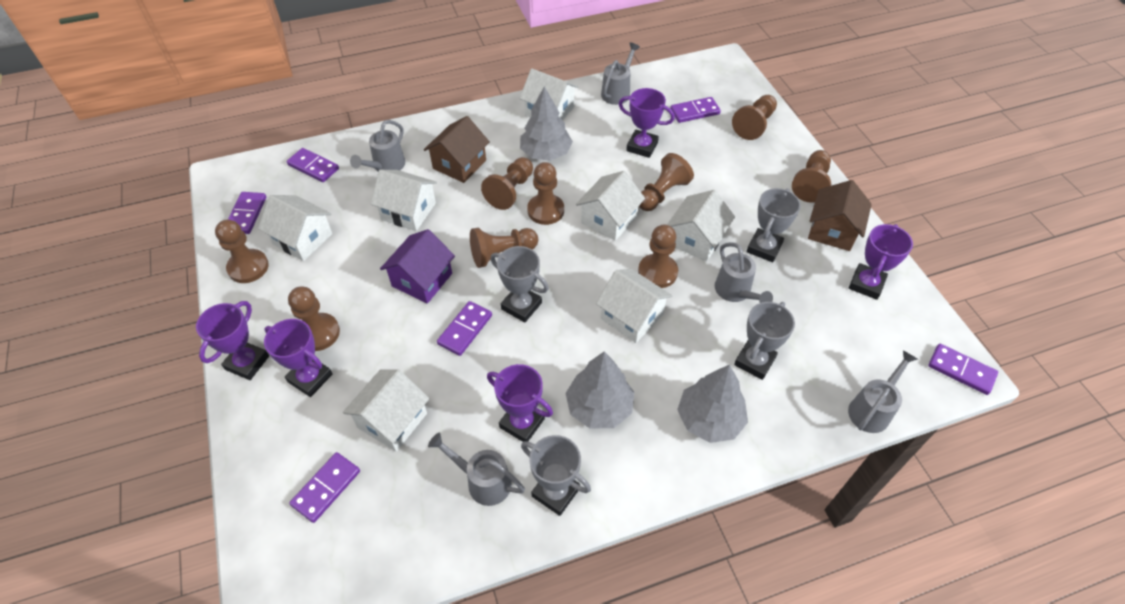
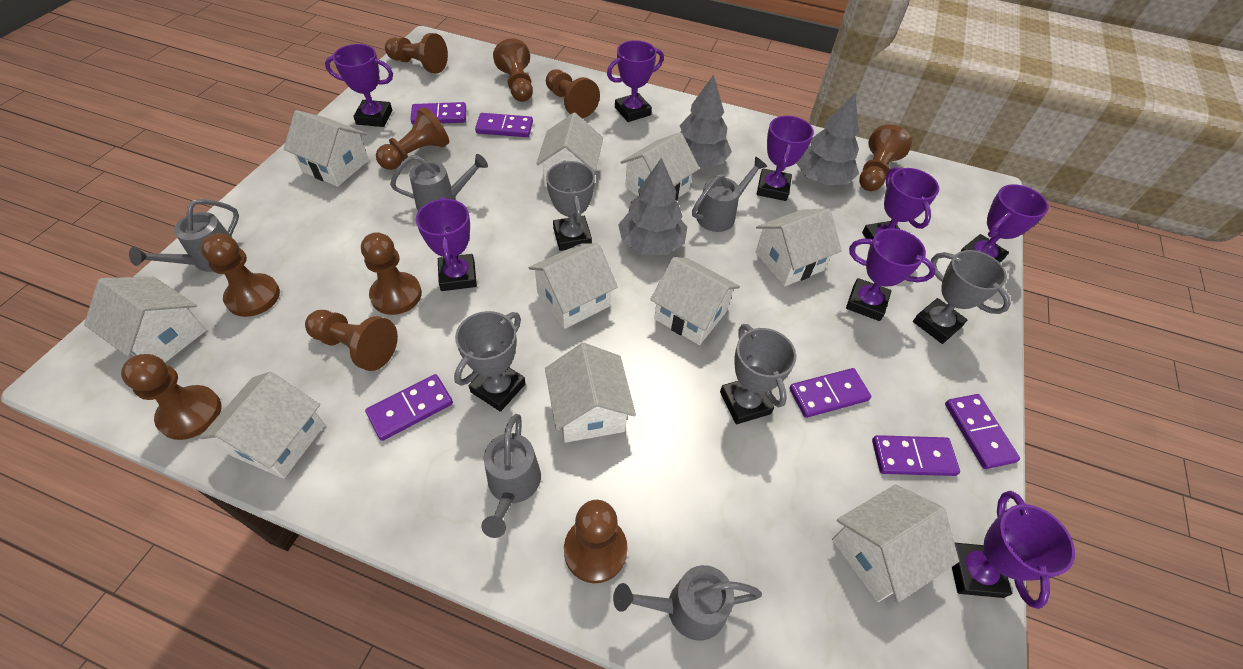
brown house: [424,116,490,183] [808,180,872,251] = 2 -> none = 0
brown pawn: [215,220,269,283] [288,287,340,351] [470,228,538,268] [481,157,533,210] [527,162,564,225] [638,224,678,288] [639,153,694,211] [732,95,777,140] [792,150,831,203] = 9 -> [121,354,221,440] [201,233,280,317] [305,310,398,371] [361,232,422,315] [376,107,449,170] [385,33,448,73] [493,39,533,102] [546,69,600,118] [564,500,628,583] [859,124,912,191] = 10
purple house: [380,229,455,304] = 1 -> none = 0
purple trophy: [196,301,269,380] [264,319,333,397] [487,364,553,442] [619,88,675,158] [849,224,913,300] = 5 -> [325,44,393,127] [416,197,477,291] [607,40,664,122] [757,116,814,201] [846,228,936,321] [862,167,939,245] [952,491,1075,609] [960,184,1049,263] = 8
white house: [258,195,332,261] [343,369,429,452] [370,170,437,231] [519,69,579,120] [576,171,645,241] [596,269,673,343] [667,190,735,262] = 7 -> [84,277,206,362] [200,372,325,478] [284,110,369,187] [528,243,618,329] [536,113,603,187] [545,343,636,443] [621,132,700,200] [650,257,740,345] [755,208,842,286] [832,484,959,603] = 10

